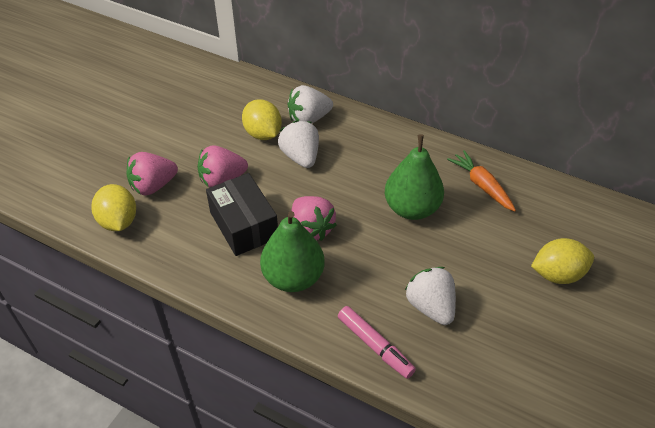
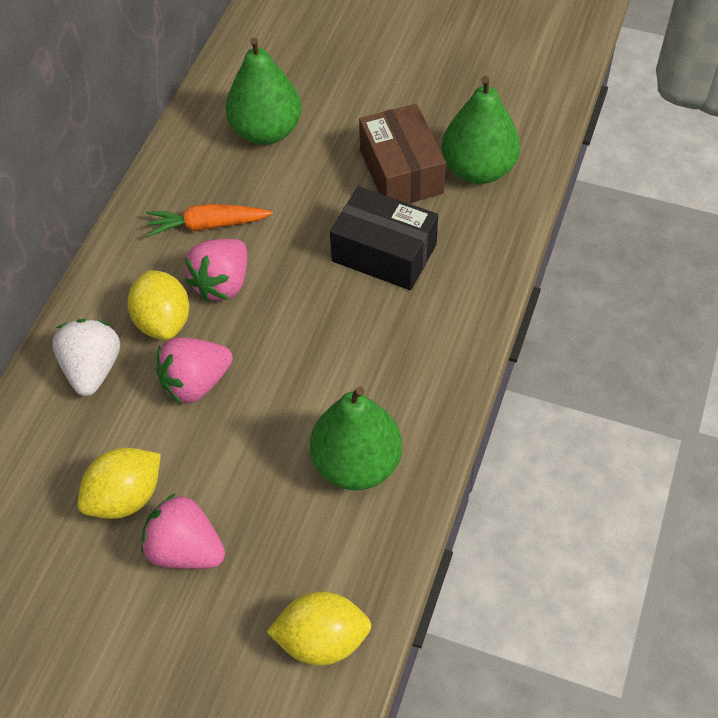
brown box: none = 0 -> [359,104,446,203] = 1
green pear: [260,211,324,292] [385,134,444,220] = 2 -> [226,37,301,145] [310,386,402,490] [442,76,520,184] = 3
pink marker: [338,306,416,379] = 1 -> none = 0
white strawberry: [278,120,319,168] [288,85,333,124] [405,267,456,325] = 3 -> [52,319,120,396] = 1

